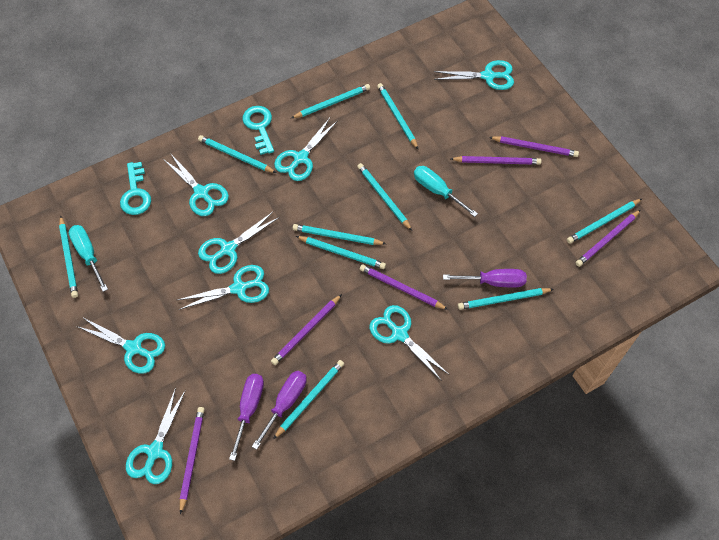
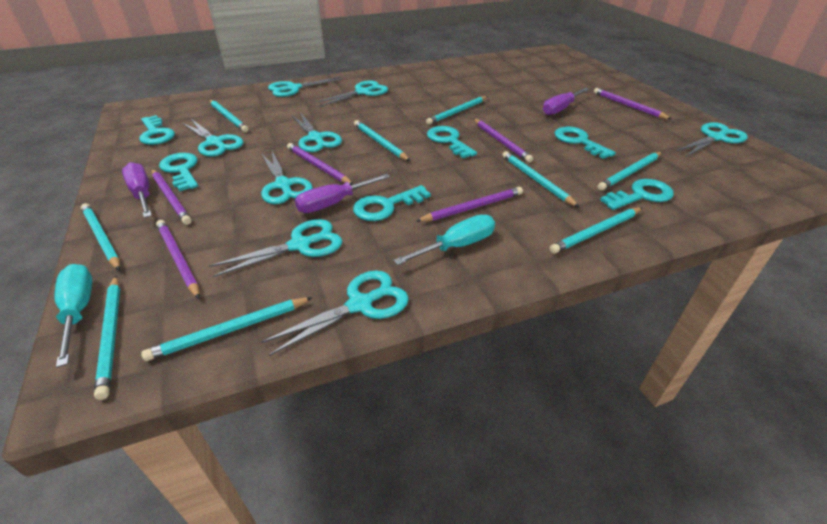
turquoise key: [120,162,151,215] [242,106,274,155] = 2 -> [139,115,175,145] [159,153,198,191] [353,185,431,221] [427,126,477,158] [555,127,616,159] [600,179,674,210] = 6
turquoise pencil: [59,215,78,298] [198,135,276,173] [273,360,344,439] [292,84,370,118] [293,224,386,245] [296,236,386,269] [357,163,412,231] [377,83,418,149] [458,288,554,310] [567,199,642,244] = 10 -> [81,203,120,271] [94,275,120,400] [141,297,313,361] [209,100,249,132] [354,120,410,161] [426,96,488,125] [502,151,579,207] [549,207,643,254] [597,152,662,191] = 9

